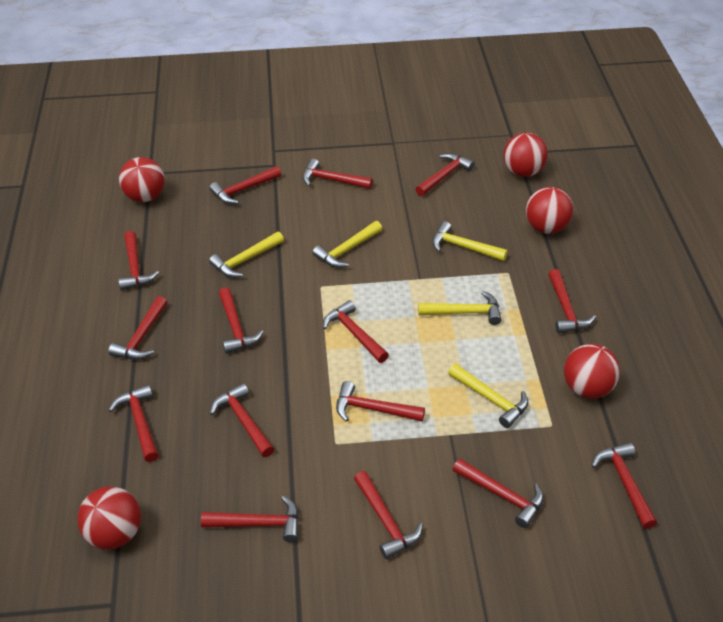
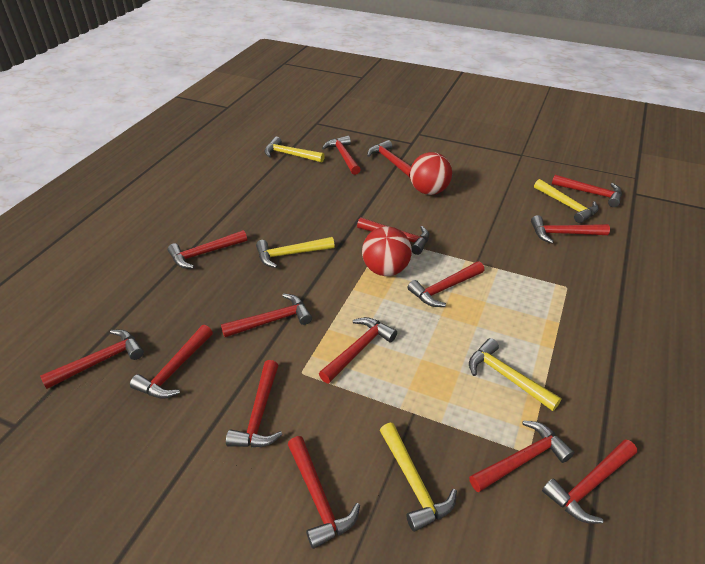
red ball: [77,486,141,549] [119,157,165,202] [503,133,548,177] [526,187,573,234] [564,344,620,399] = 5 -> [362,227,412,276] [410,152,452,195] = 2

